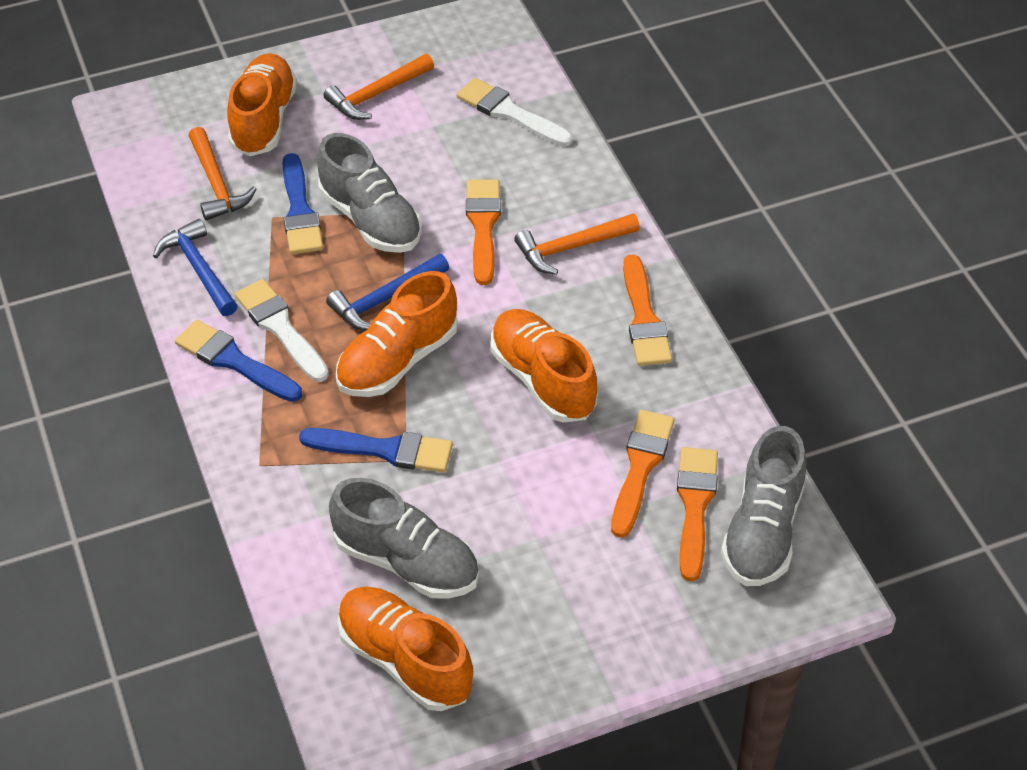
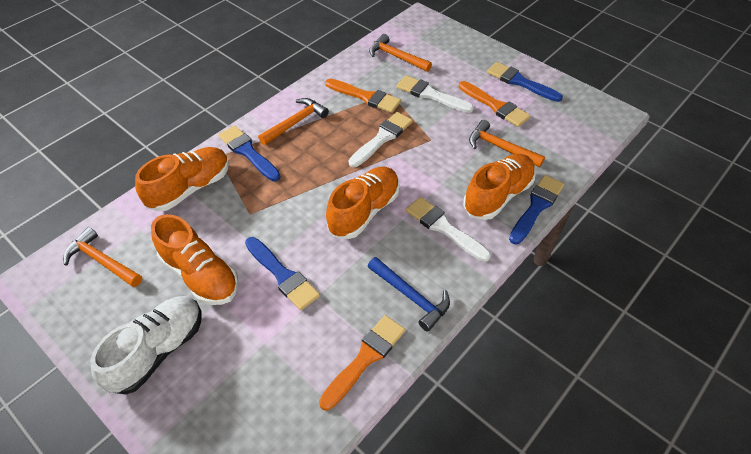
blue brush: [175,320,302,402] [283,153,323,254] [299,428,453,472] = 3 -> [218,125,281,181] [245,237,320,311] [487,62,563,102] [509,175,564,245] = 4
blue hammer: [153,219,238,316] [326,254,449,331] = 2 -> [367,257,450,332] = 1
grey shoe: [317,133,422,253] [329,478,479,599] [721,426,806,586] = 3 -> none = 0
orange brush: [466,179,501,285] [611,410,675,538] [623,254,672,366] [677,447,718,581] = 4 -> [319,315,405,410] [325,79,401,113] [459,81,531,127] = 3
orange hammer: [189,127,256,220] [323,54,434,120] [514,214,640,275] = 3 -> [63,227,142,287] [258,98,329,145] [369,34,432,72] [469,120,545,167] = 4
white brush: [235,279,329,382] [457,78,573,146] = 2 -> [349,112,413,167] [396,75,474,113] [406,197,491,262] = 3
white shoe: none = 0 -> [90,296,201,394] = 1

